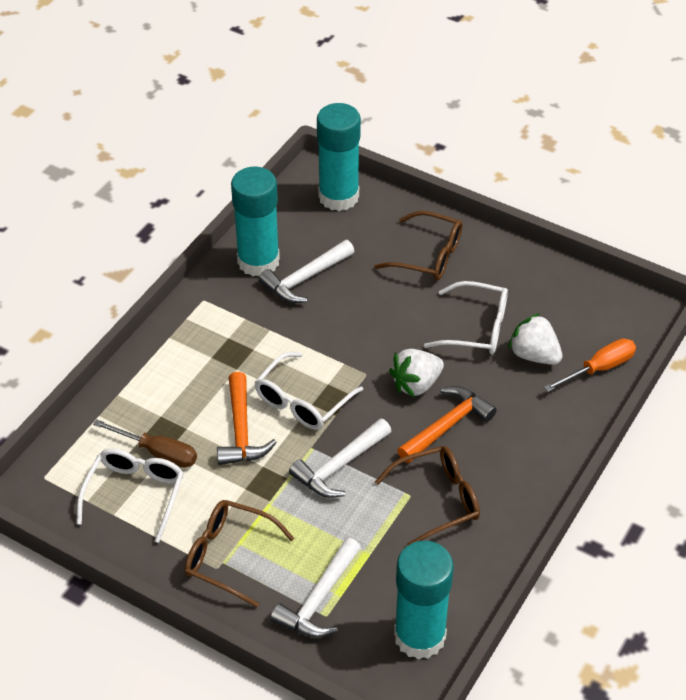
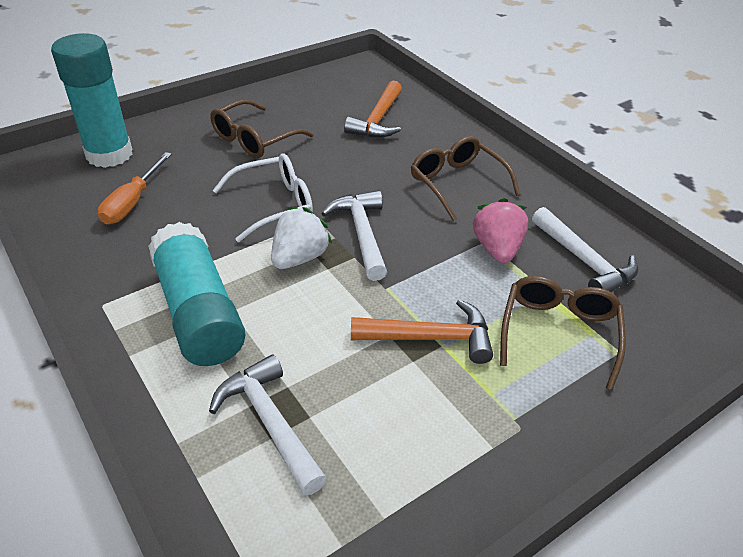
brown screwdriver: [93,419,197,468] = 1 -> none = 0
pink strawberry: none = 0 -> [473,198,528,263] = 1
turquoise glue stick: [231,166,280,277] [317,103,361,211] [394,541,454,660] = 3 -> [51,33,133,168] [148,222,245,366] = 2
white glasses: [77,448,184,543] [255,352,363,430] [424,281,508,354] = 3 -> [213,153,313,242] = 1
white strawberry: [389,349,444,398] [508,313,563,365] = 2 -> [271,207,332,269] = 1

